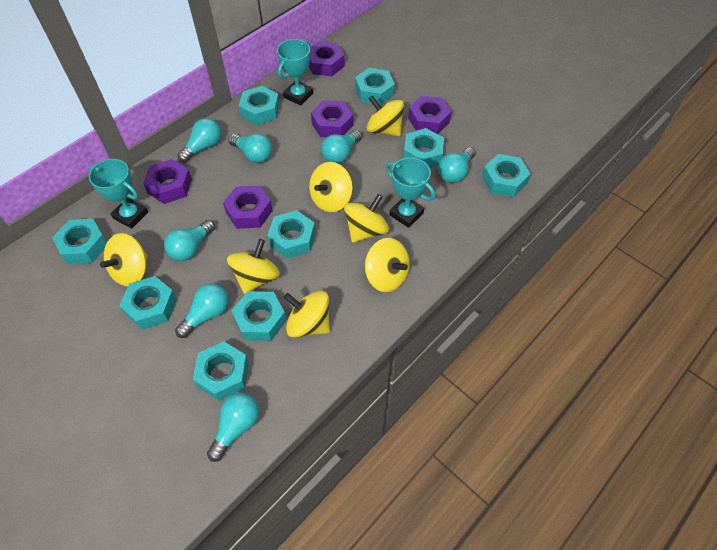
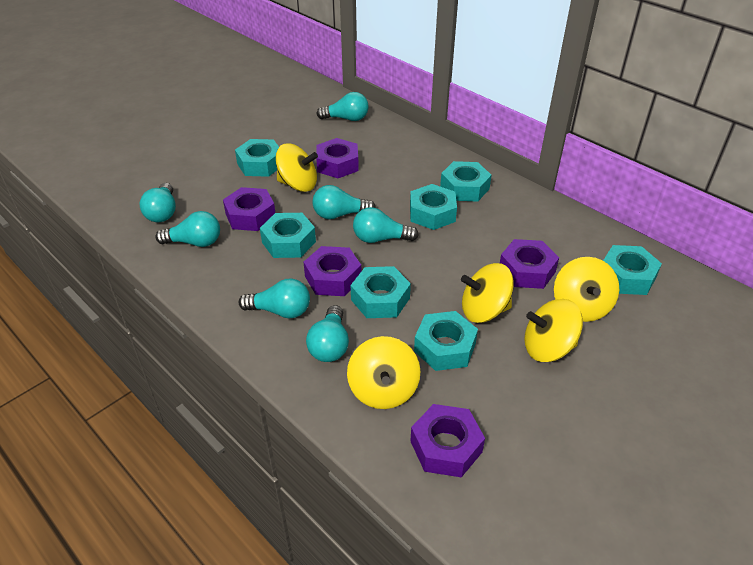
turquoise nut: [52,219,107,264] [119,276,177,330] [193,342,249,401] [232,291,287,341] [239,86,280,125] [268,210,316,259] [355,68,395,105] [404,128,444,168] [482,154,530,197] = 9 -> [235,139,279,177] [260,213,316,258] [351,266,411,318] [410,184,457,230] [414,311,478,371] [440,161,491,202] [603,245,662,295] = 7
turquoise trophy: [89,159,148,229] [277,39,313,106] [386,157,435,228] = 3 -> none = 0
yellow spinning top: [100,233,148,287] [227,239,280,294] [284,290,330,338] [309,162,353,212] [344,194,389,243] [365,238,410,292] [367,95,404,136] = 7 -> [276,143,318,192] [347,336,420,409] [461,263,514,323] [524,299,583,362] [554,257,619,322] = 5

